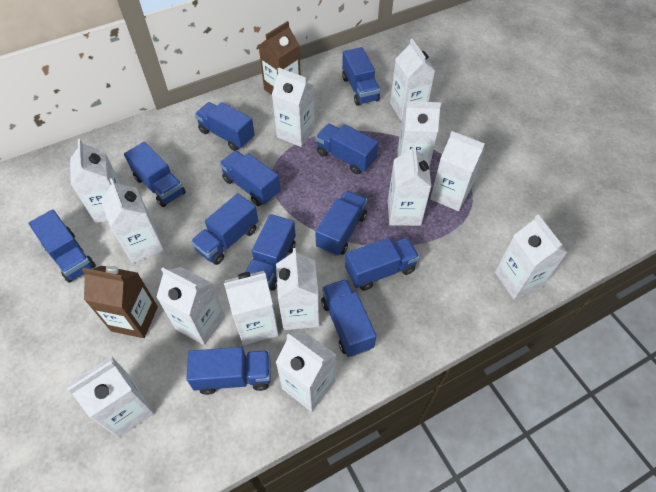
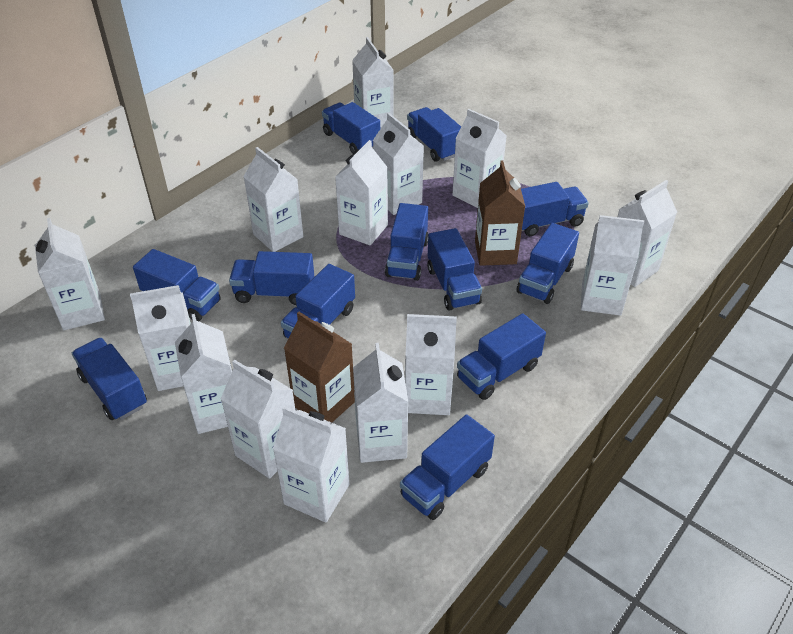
white carton: [67,356,154,438] [70,139,121,223] [101,178,164,263] [156,267,225,345] [224,271,279,345] [272,68,315,147] [275,331,336,412] [276,248,319,330] [388,144,431,226] [390,39,435,121] [397,101,441,167] [430,131,485,211] [495,214,568,299] = 13 -> [35,218,105,330] [130,285,191,391] [175,314,232,434] [221,360,295,479] [243,147,303,252] [273,406,350,523] [335,140,388,245] [352,37,394,128] [353,343,408,463] [373,113,424,215] [405,314,457,415] [452,109,507,208] [581,215,644,316] [617,180,677,287] = 14

